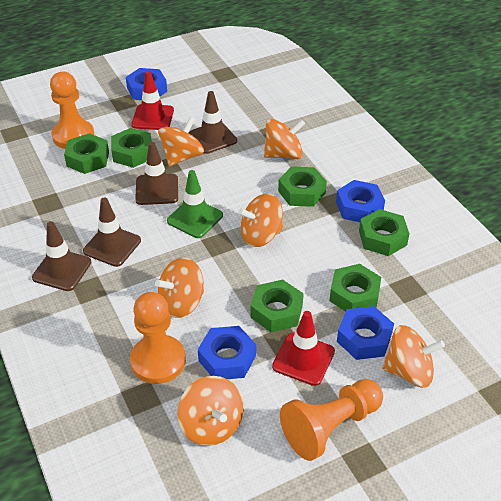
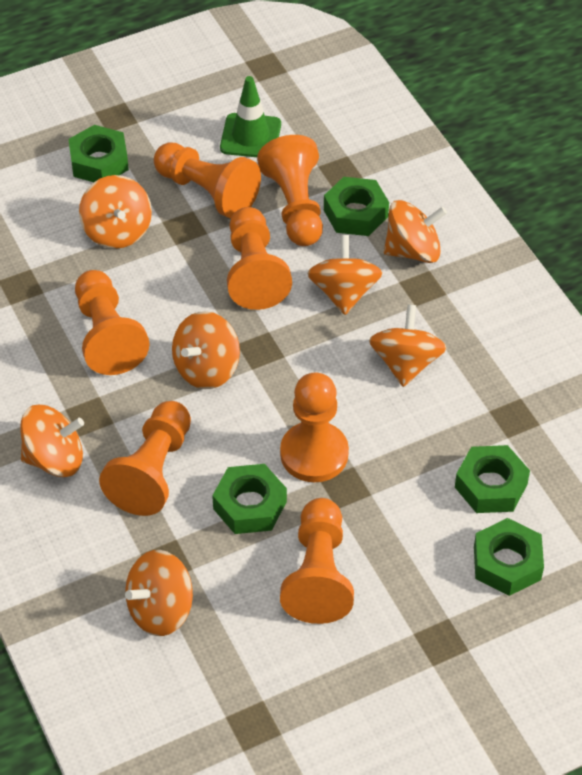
blue nut: [126,68,167,100] [198,326,256,379] [336,180,385,222] [337,306,394,360] = 4 -> none = 0
brown traffic cone: [32,221,91,291] [83,197,141,267] [135,142,178,205] [189,91,237,154] = 4 -> none = 0
green nut: [64,133,109,174] [111,128,152,168] [251,280,304,333] [278,167,327,207] [329,264,381,312] [359,209,410,256] = 6 -> [68,125,129,182] [212,464,287,534] [324,177,389,236] [455,445,530,513] [474,518,544,596] = 5
orange pawn: [50,72,94,149] [130,292,186,384] [280,379,383,461] = 3 -> [75,270,150,375] [99,401,191,516] [154,142,261,219] [227,207,292,310] [257,135,323,246] [280,372,349,482] [280,498,354,624] = 7
orange spinning top: [155,257,204,318] [158,117,204,166] [177,376,243,446] [238,193,283,247] [264,119,305,159] [383,325,445,388] = 6 -> [20,405,84,477] [79,175,152,249] [125,550,193,636] [172,311,240,389] [307,235,382,315] [369,305,446,387] [384,200,447,263] = 7
red traffic cone: [131,71,174,130] [272,311,335,386] = 2 -> none = 0

